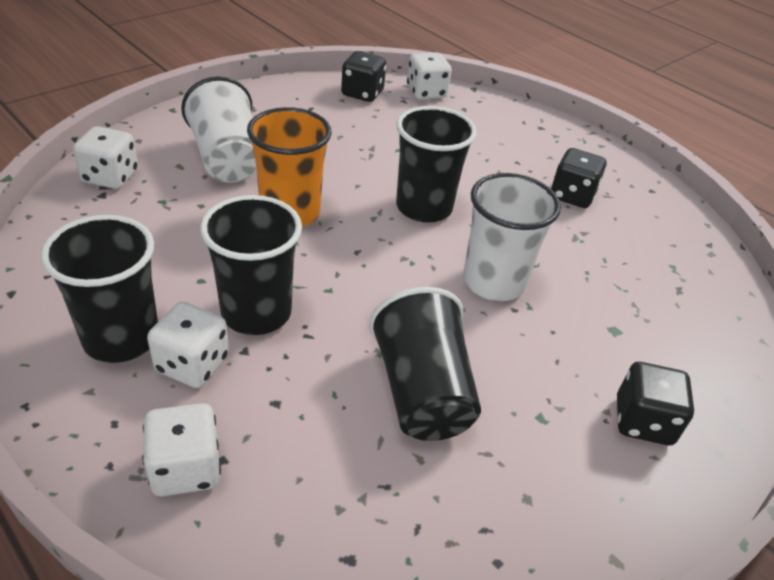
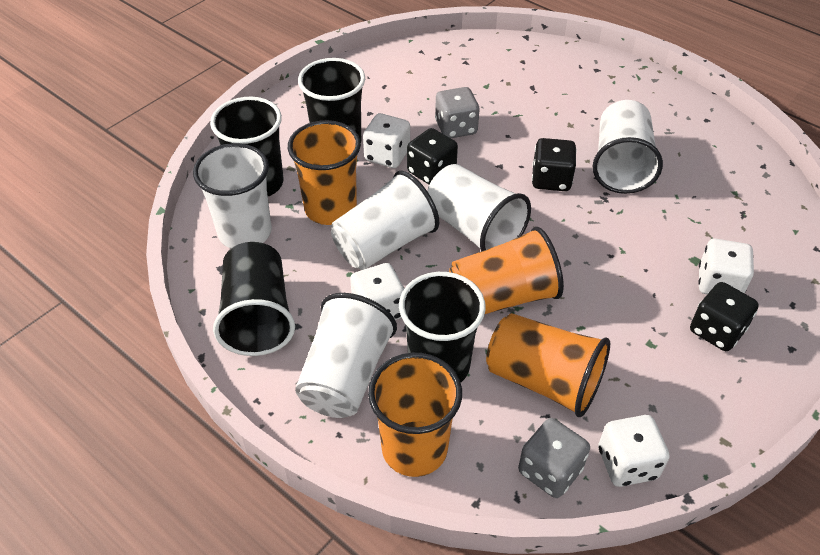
grey dice: none = 0 -> [435,87,480,138] [518,418,590,498] = 2
orange cup: [247,107,332,227] = 1 -> [288,120,361,225] [368,353,462,477] [449,227,564,314] [486,313,610,417] = 4
white cup: [181,76,256,183] [463,173,561,301] = 2 -> [193,143,272,248] [295,293,397,418] [331,171,439,270] [427,164,531,251] [593,100,663,194] = 5

